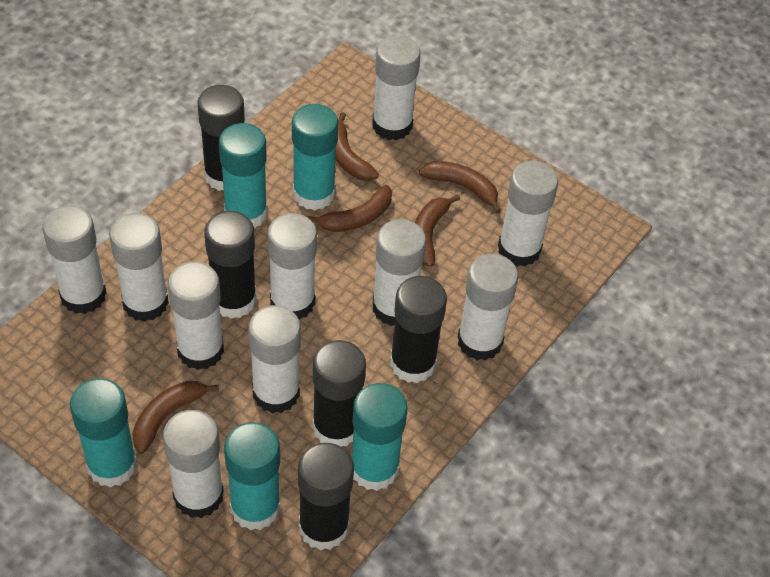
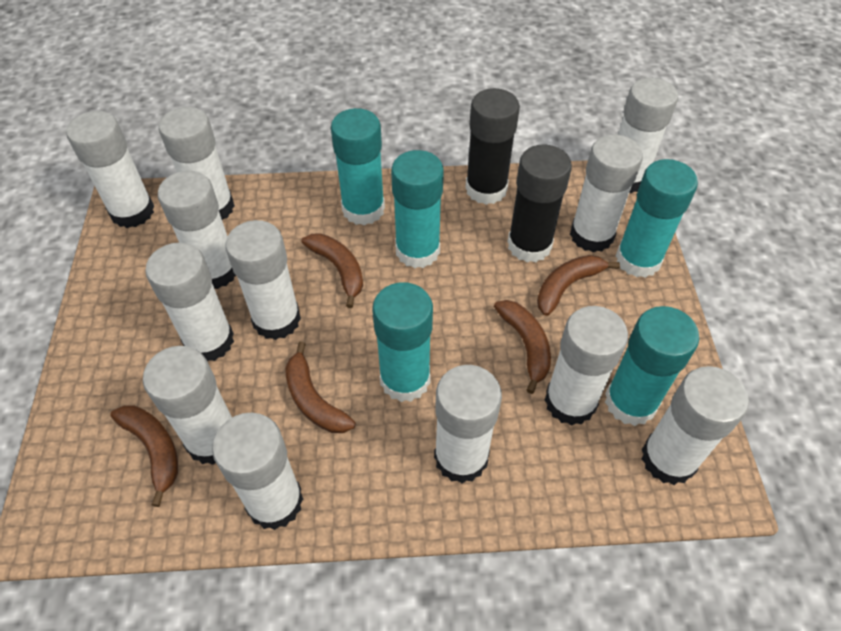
black glue stick: [197,85,245,191] [204,211,257,319] [298,443,354,551] [312,340,366,447] [390,276,447,383] = 5 -> [465,88,520,205] [508,144,572,262] = 2
white glue stick: [42,205,106,314] [109,213,169,322] [163,410,224,518] [168,261,224,370] [248,305,301,414] [267,213,317,320] [372,36,420,140] [372,219,426,326] [457,254,519,361] [498,161,558,266] = 10 -> [66,111,154,228] [143,346,232,465] [145,242,234,361] [158,171,236,289] [159,107,235,220] [212,413,303,530] [225,220,301,340] [434,365,502,483] [545,306,628,426] [570,134,643,252] [618,78,678,193] [642,366,749,485] = 12

